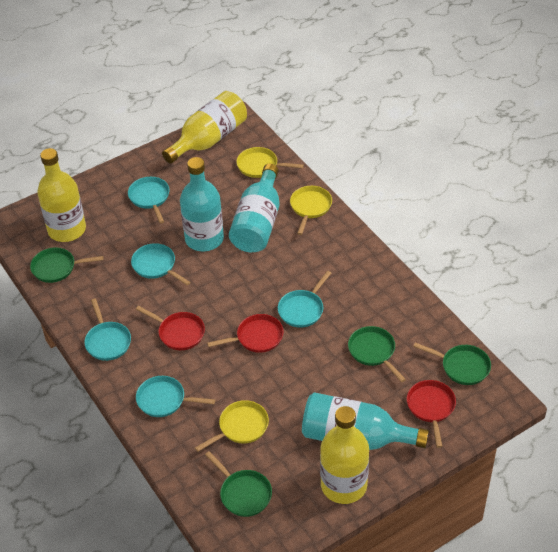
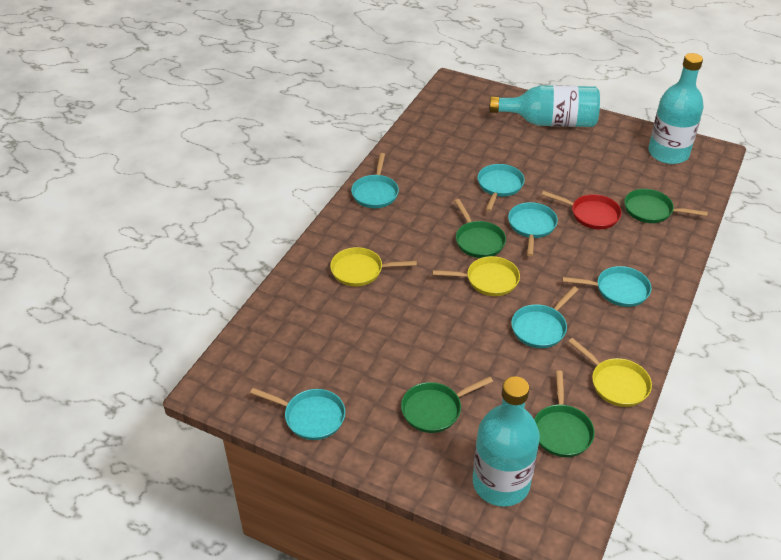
red pan: [136,306,205,350] [207,314,284,353] [407,380,456,448] = 3 -> [542,191,622,229] = 1
turquoise pan: [84,299,131,361] [128,177,169,223] [131,243,190,285] [136,376,215,417] [278,271,331,328] = 5 -> [250,388,345,440] [351,153,399,208] [477,164,525,212] [508,202,558,256] [511,286,579,348] [562,266,651,307] = 6
yellow bottle: [37,148,86,242] [162,91,247,164] [320,406,369,504] = 3 -> none = 0

